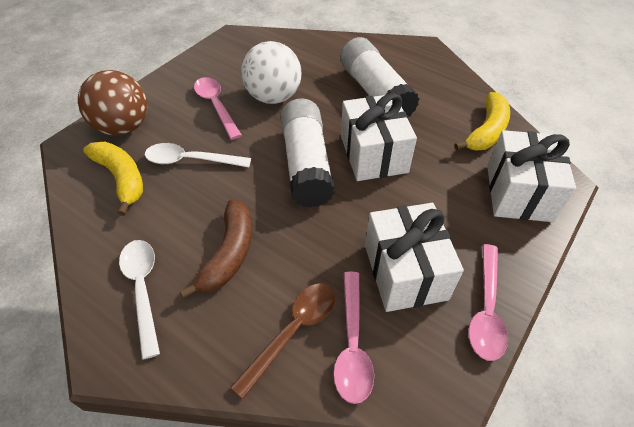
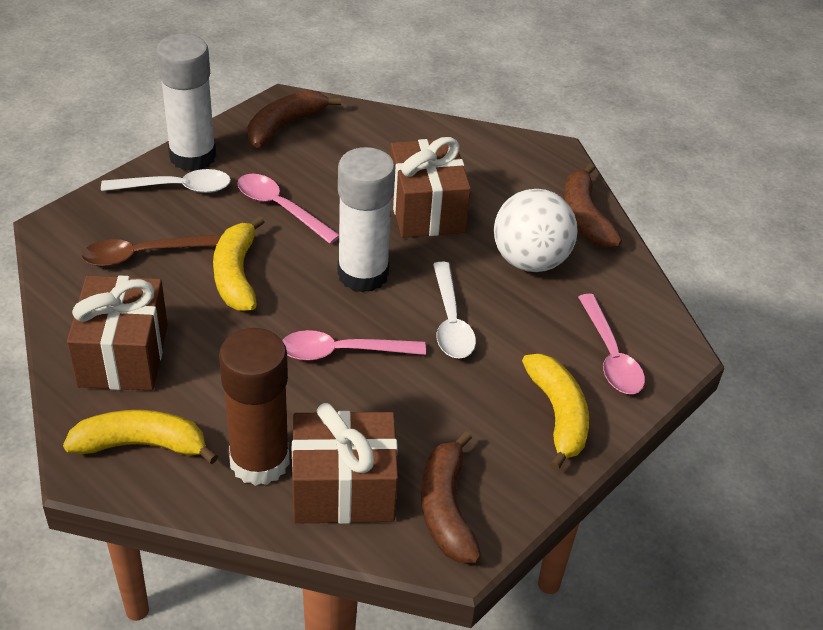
brown ball: [78,70,147,136] = 1 -> none = 0
brown banana: [180,200,252,298] = 1 -> [247,90,341,148] [421,431,481,563] [564,163,622,248] = 3
brown gift: none = 0 -> [67,276,168,390] [292,403,398,524] [390,137,471,238] = 3
brown glue stick: none = 0 -> [219,328,289,486] = 1
white gift: [341,93,417,181] [365,203,464,312] [487,130,576,222] = 3 -> none = 0
yellow banana: [83,142,143,216] [454,92,510,151] = 2 -> [63,410,218,464] [213,216,264,311] [522,354,589,471] = 3

